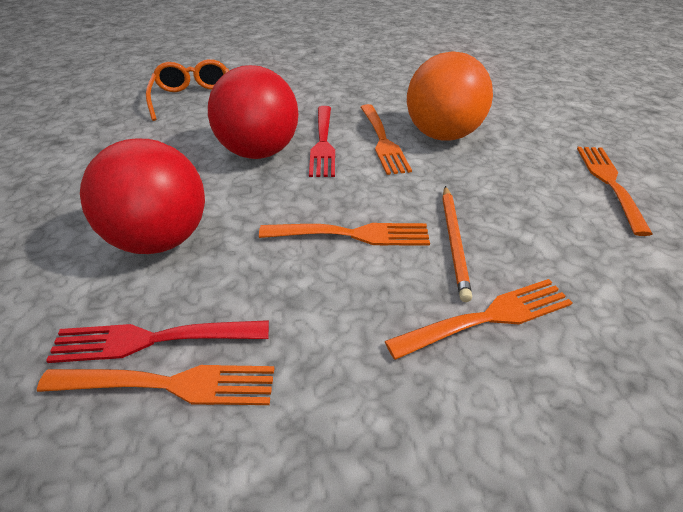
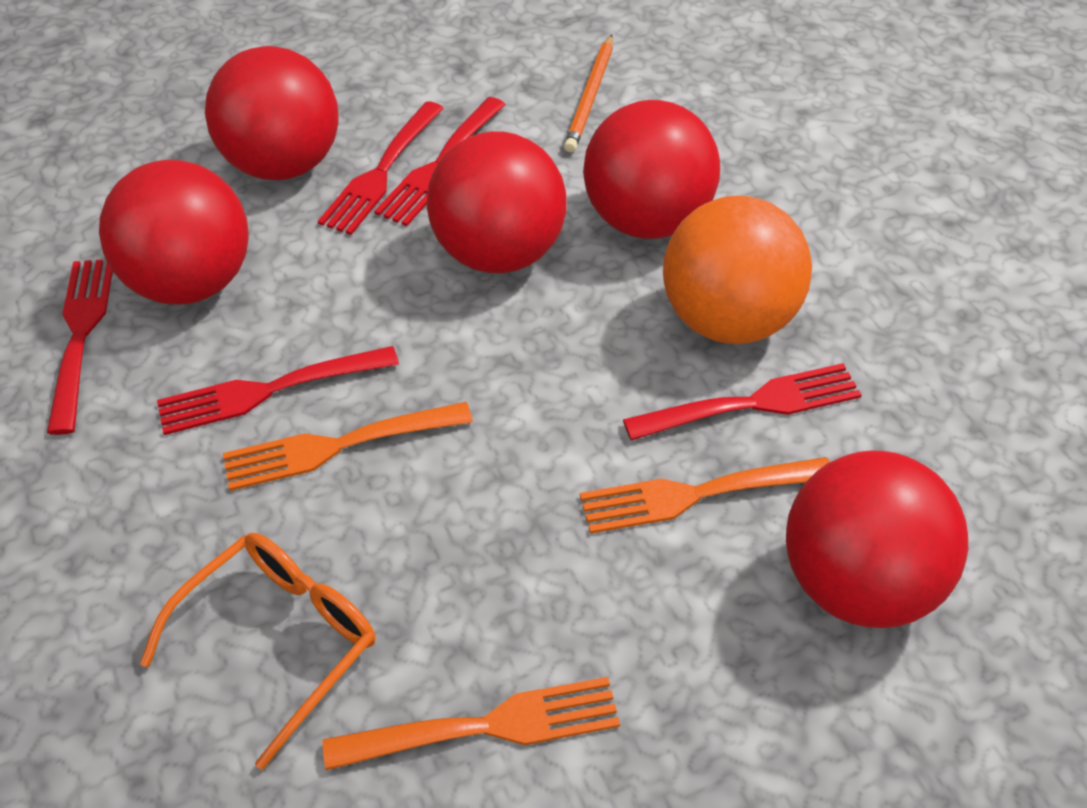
orange fork: [37,365,275,405] [259,223,430,246] [361,104,412,175] [385,279,573,360] [577,147,653,236] = 5 -> [223,402,473,491] [323,677,620,770] [580,457,830,534] = 3
red ball: [80,139,205,254] [208,65,299,159] = 2 -> [99,160,249,304] [205,46,339,180] [427,131,567,273] [583,100,720,239] [786,450,968,628] = 5
red fork: [46,320,269,363] [309,106,335,177] = 2 -> [47,260,113,435] [157,346,399,435] [318,101,444,235] [374,97,506,226] [623,363,862,440] = 5

